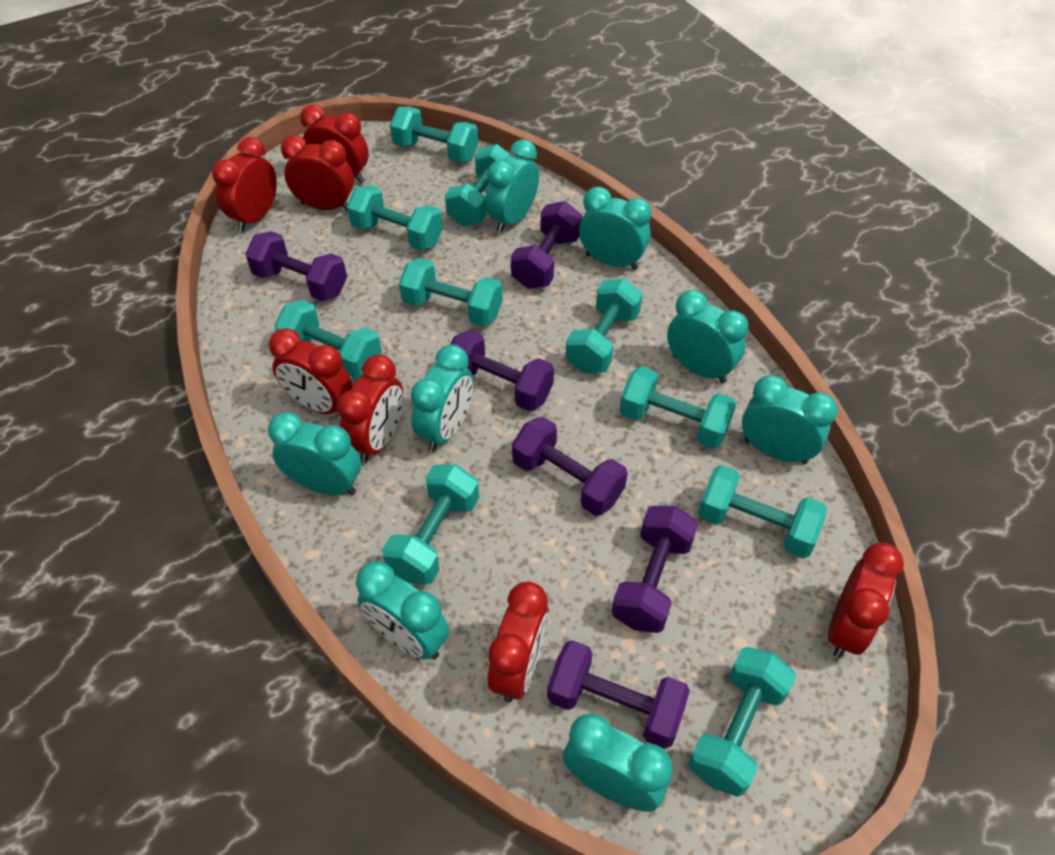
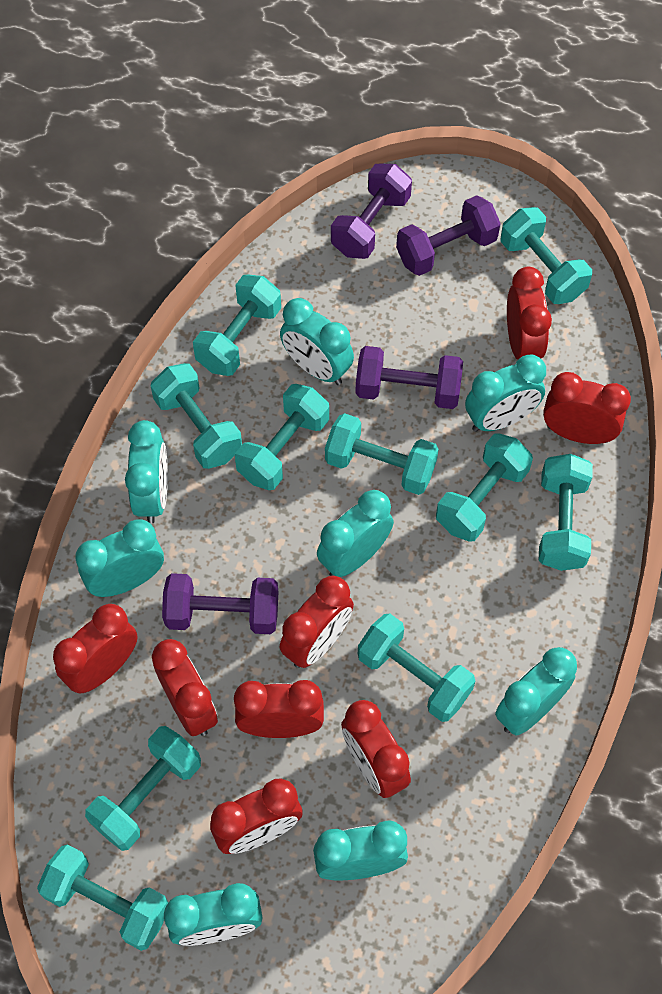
purple dumbbell: [245,231,347,301] [450,330,554,411] [511,201,583,289] [512,416,628,516] [547,640,690,749] [611,506,698,633] = 6 -> [162,573,278,634] [331,164,412,259] [355,346,463,409] [396,195,501,276] = 4
red clock: [212,137,277,232] [269,328,353,414] [281,135,354,211] [300,104,369,184] [337,355,403,463] [488,582,549,703] [828,543,904,658] = 7 -> [53,604,138,694] [152,639,218,736] [210,779,303,854] [234,680,324,738] [280,576,354,668] [341,700,411,798] [507,267,552,360] [543,372,631,444] = 8

